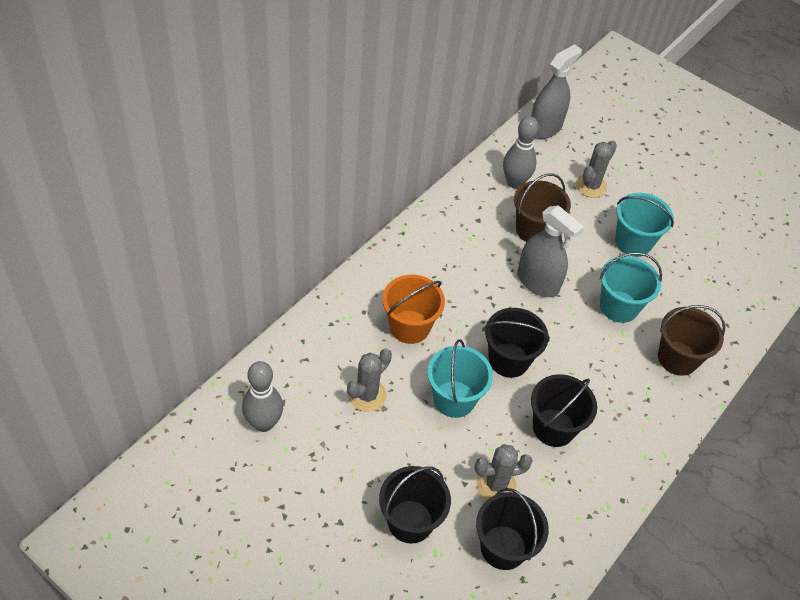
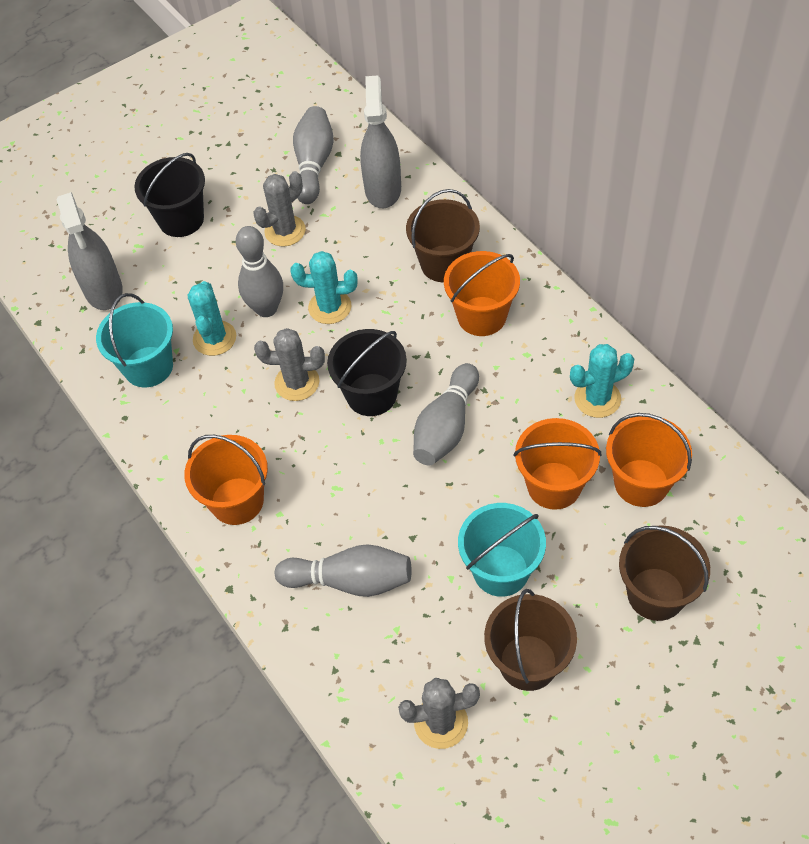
black bucket: [379,466,451,544] [476,488,549,570] [484,308,550,378] [531,374,597,447] = 4 -> [135,153,205,237] [327,329,407,416] = 2
brown bucket: [514,173,571,242] [658,305,725,376] = 2 -> [406,189,480,282] [484,589,577,691] [619,525,710,621] = 3
grey bowling pin: [242,361,283,432] [503,116,539,189] = 2 -> [236,226,283,317] [275,544,412,597] [293,106,334,204] [413,363,479,465] = 4
orange bucket: [382,275,445,344] = 1 -> [184,435,268,525] [444,251,520,336] [513,418,601,510] [606,413,692,507] = 4
turquoise bucket: [427,339,493,418] [600,252,662,323] [615,193,674,257] = 3 -> [96,293,173,387] [458,503,546,597] = 2
turquoise cactus: none = 0 -> [188,281,236,356] [290,251,358,324] [570,344,634,418] = 3

